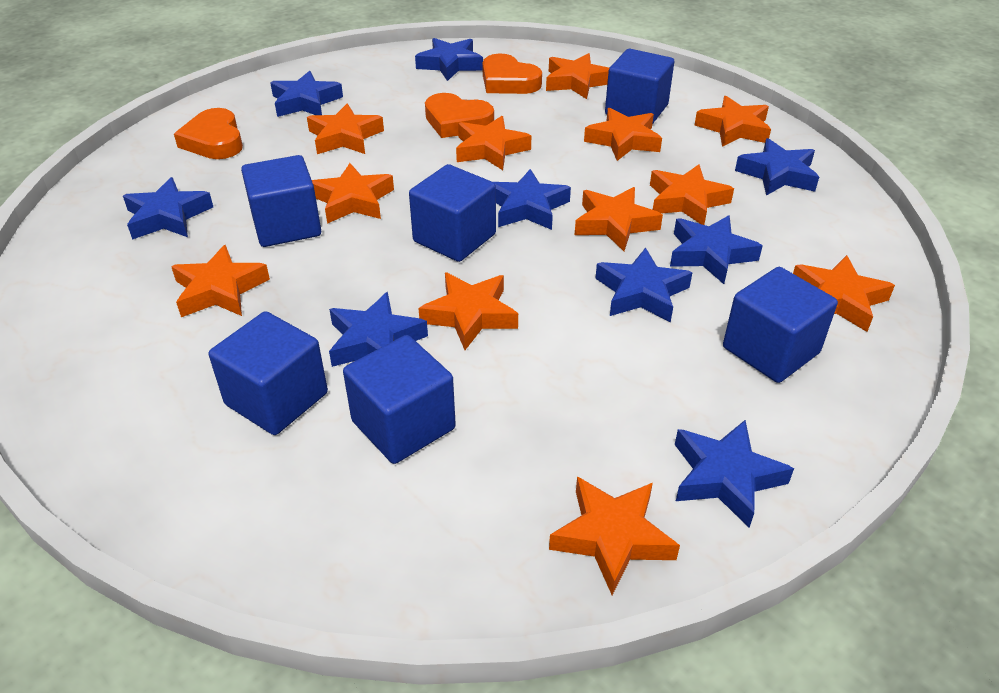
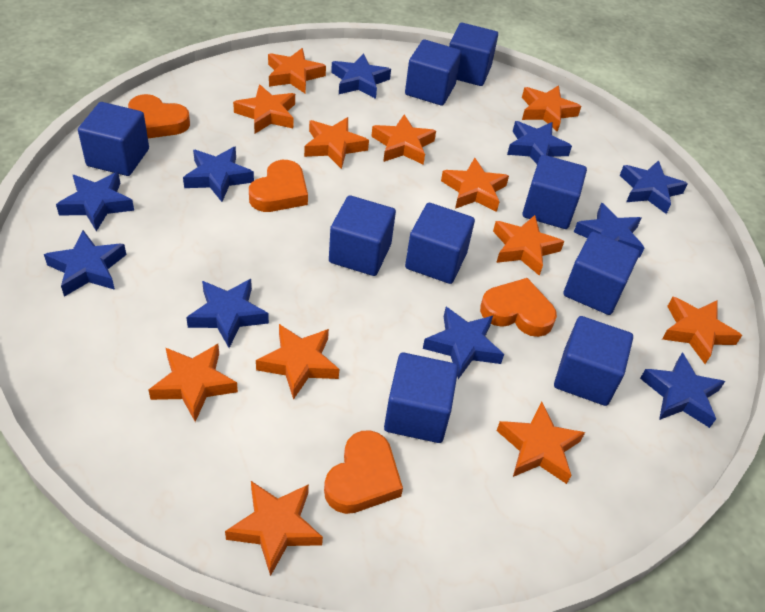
blue cube: [209,311,328,435] [241,155,321,247] [343,335,456,464] [409,164,496,262] [605,49,674,123] [723,267,838,383] = 6 -> [78,102,149,176] [329,195,396,276] [384,353,458,443] [405,39,461,106] [405,203,475,284] [449,23,498,86] [522,155,587,229] [554,316,633,406] [563,232,640,315] = 9
blue star: [123,177,213,240] [270,71,343,117] [329,292,428,367] [415,38,483,81] [494,169,571,230] [595,248,692,322] [670,215,763,284] [675,420,794,528] [735,138,819,196] = 9 -> [44,230,126,297] [56,172,134,231] [183,147,254,202] [186,279,269,348] [331,53,391,99] [423,307,504,379] [507,121,572,164] [574,203,645,258] [620,160,688,214] [640,352,725,428] = 10
orange heart: [174,108,243,159] [425,93,494,138] [482,53,542,94] = 3 -> [128,94,190,138] [249,160,308,212] [324,430,403,514] [480,278,557,337] = 4

